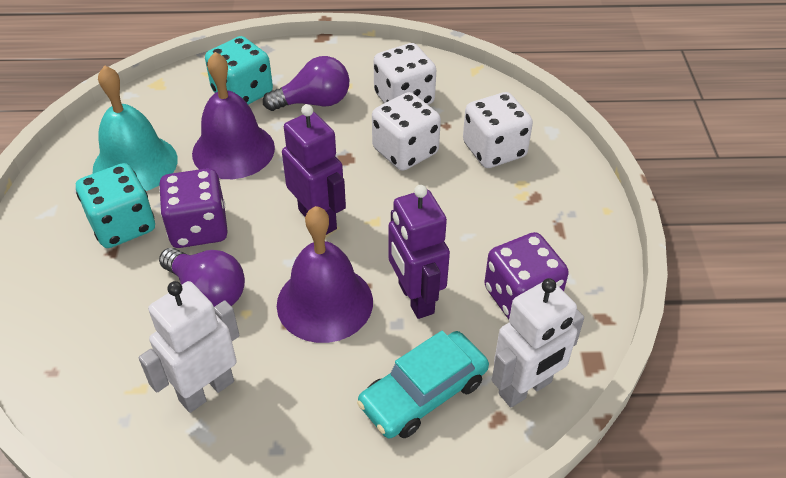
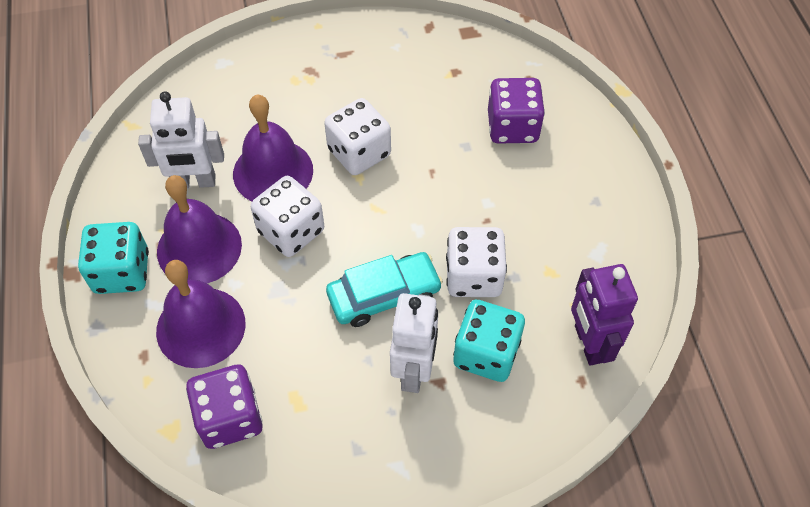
purple bell: [192,52,275,179] [277,206,373,343] = 2 -> [156,260,246,368] [157,175,242,284] [233,95,313,201] = 3
purple light bulb: [159,248,245,307] [263,56,350,111] = 2 -> none = 0
purple robot: [282,104,346,235] [389,185,450,319] = 2 -> [571,264,638,366] = 1
turquoise bell: [93,65,178,191] = 1 -> none = 0

